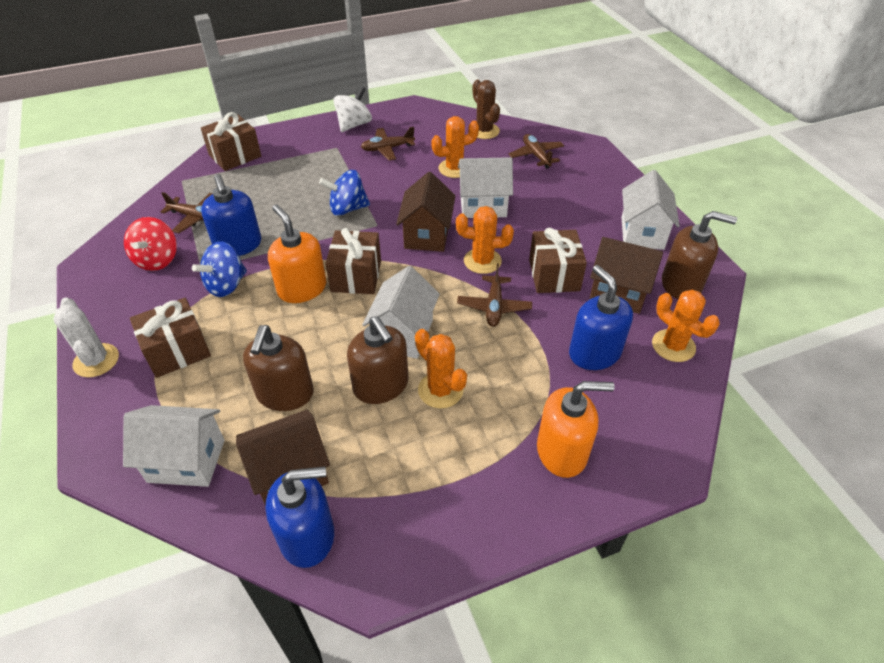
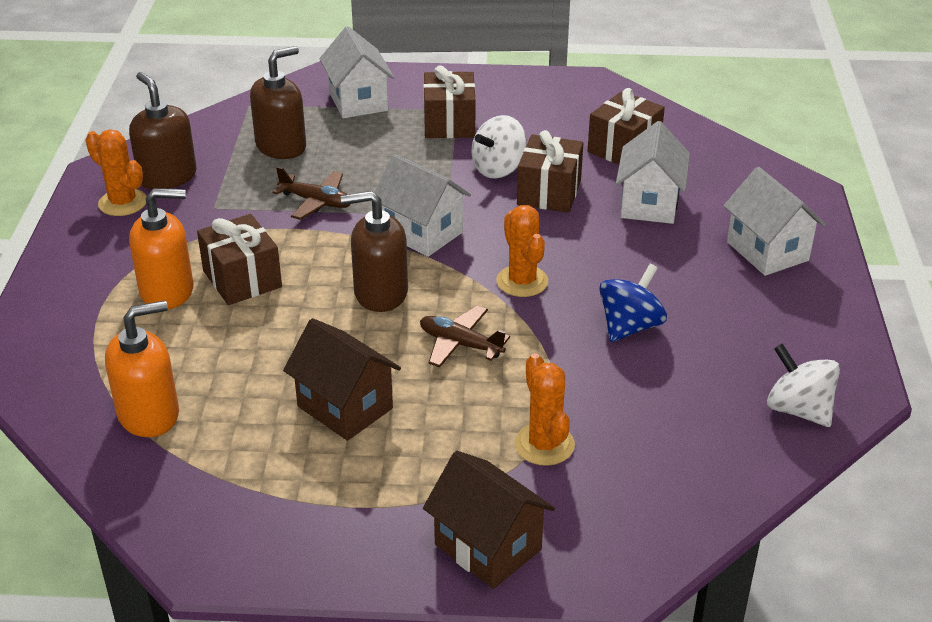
blue soap dispenser: [201,174,261,256] [266,467,334,568] [569,265,633,370] = 3 -> none = 0
blue spinning top: [192,241,247,297] [319,170,370,216] = 2 -> [599,264,667,342] = 1
brown cactus: [473,80,500,139] = 1 -> none = 0
brown house: [236,410,330,506] [396,172,455,252] [589,237,663,314] = 3 -> [283,318,401,441] [423,451,555,589] = 2
brown plane: [161,192,213,233] [361,127,415,160] [457,263,532,327] [508,134,564,169] = 4 -> [273,166,351,220] [420,306,510,368] = 2
orange cactus: [415,329,467,409] [431,116,479,178] [456,206,514,274] [652,290,719,362] = 4 -> [86,129,147,216] [496,205,548,297] [515,353,575,466] = 3
red spinning top: [124,217,177,271] = 1 -> none = 0
white cactus: [53,297,119,378] = 1 -> none = 0
white spinning top: [333,86,372,132] = 1 -> [472,115,527,179] [767,343,840,427] = 2

